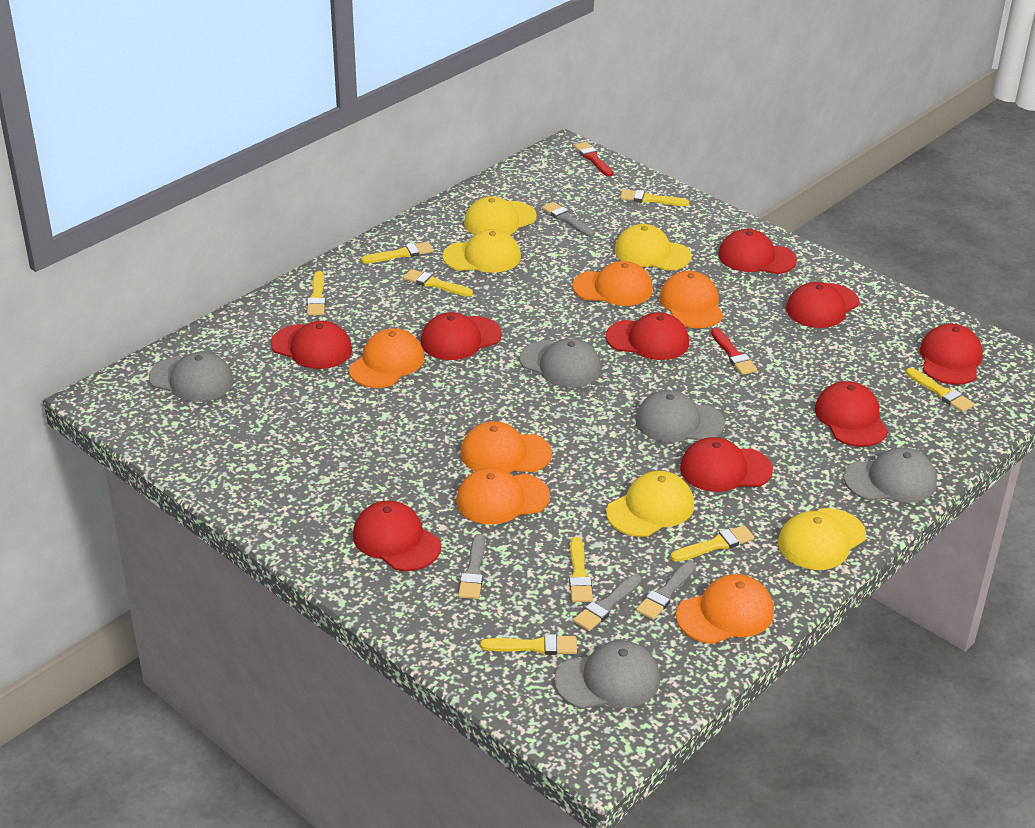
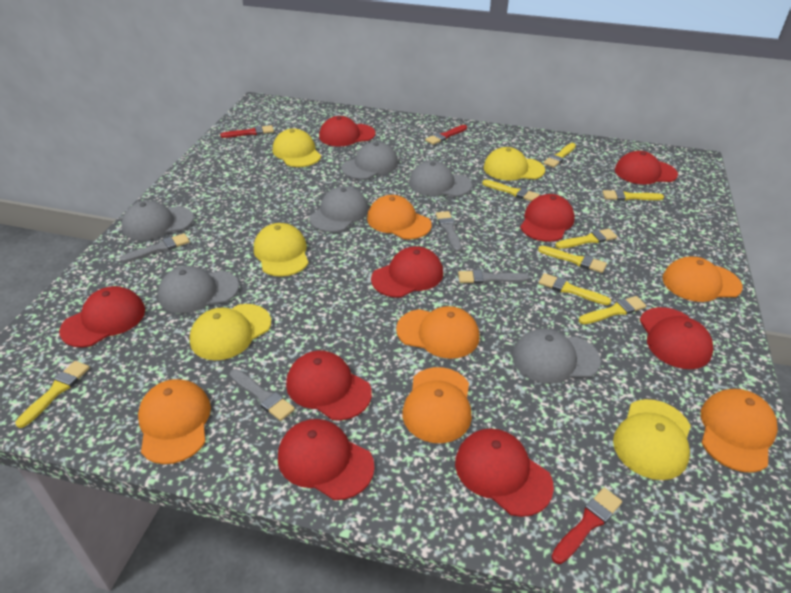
grey cap: [149,352,234,402] [520,338,602,387] [554,640,660,709] [636,390,725,442] [843,447,937,503] = 5 -> [121,200,194,240] [158,266,239,313] [309,186,369,233] [341,142,398,180] [409,161,472,197] [512,328,601,384] = 6
red brush: [574,142,613,177] [711,328,757,375] = 2 -> [220,125,274,138] [425,125,467,145] [551,488,622,564] = 3

